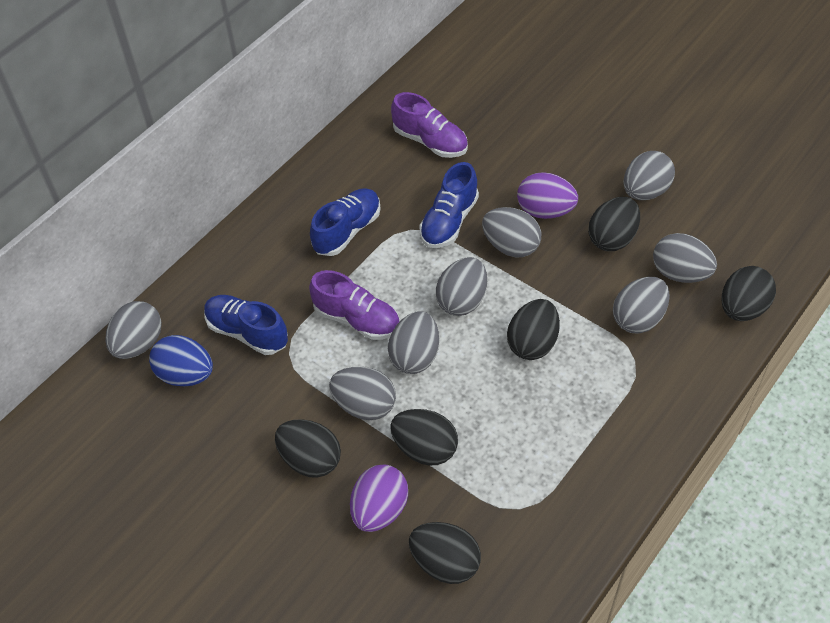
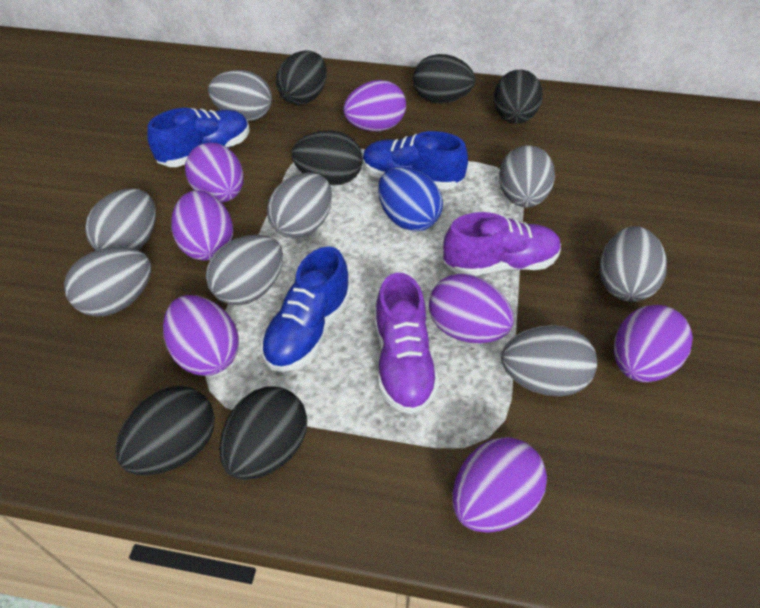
purple egg: [350,464,408,532] [517,172,578,219] = 2 -> [163,295,239,376] [171,190,233,261] [185,142,244,202] [343,80,406,132] [429,274,514,343] [452,437,547,533] [614,305,693,382] = 7

